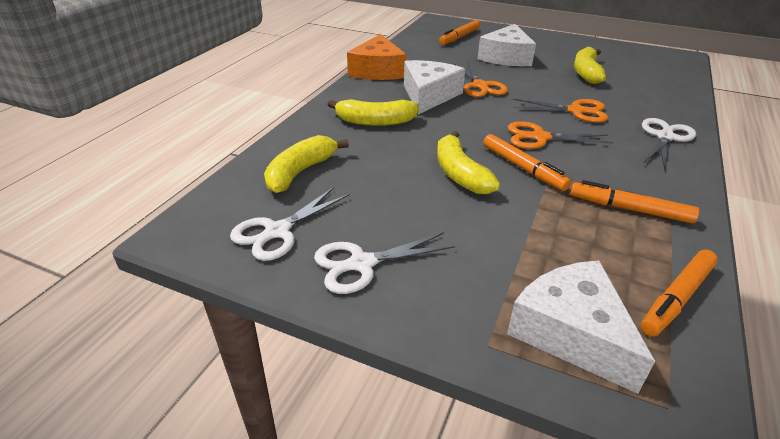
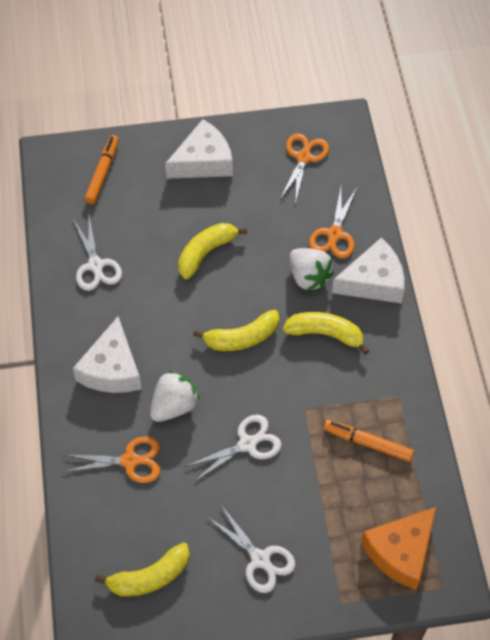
orange marker: [439,20,480,45] [483,134,571,191] [571,180,699,223] [641,250,718,337] = 4 -> [85,135,119,204] [324,420,414,462] = 2
white strawberry: none = 0 -> [150,371,200,422] [289,248,334,291] = 2

